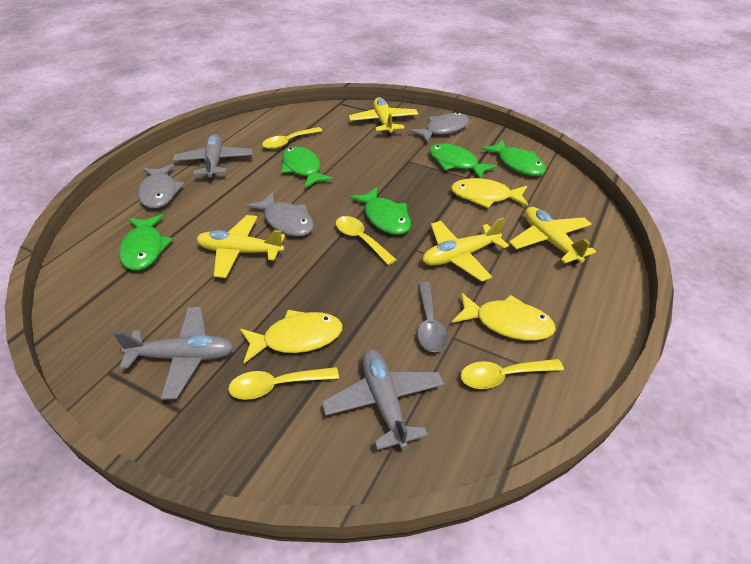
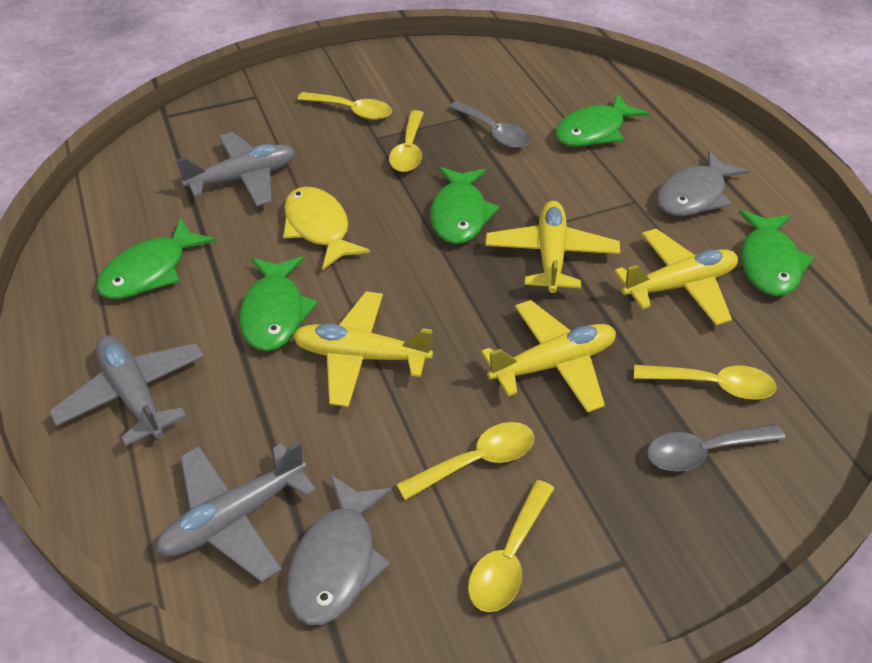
grey fish: [138,164,185,208] [246,192,314,237] [409,112,469,143] = 3 -> [287,474,393,625] [657,150,749,216] = 2
grey spoon: [417,282,448,352] = 1 -> [449,101,530,148] [647,424,786,471] = 2
yellow fish: [240,310,342,363] [451,178,528,208] [452,293,556,341] = 3 -> [283,187,370,270] = 1
yellow spoon: [228,367,339,400] [262,127,322,149] [336,216,397,265] [460,359,564,389] = 4 -> [297,92,392,120] [389,110,424,172] [396,422,534,500] [468,480,555,612] [634,365,777,400] = 5

